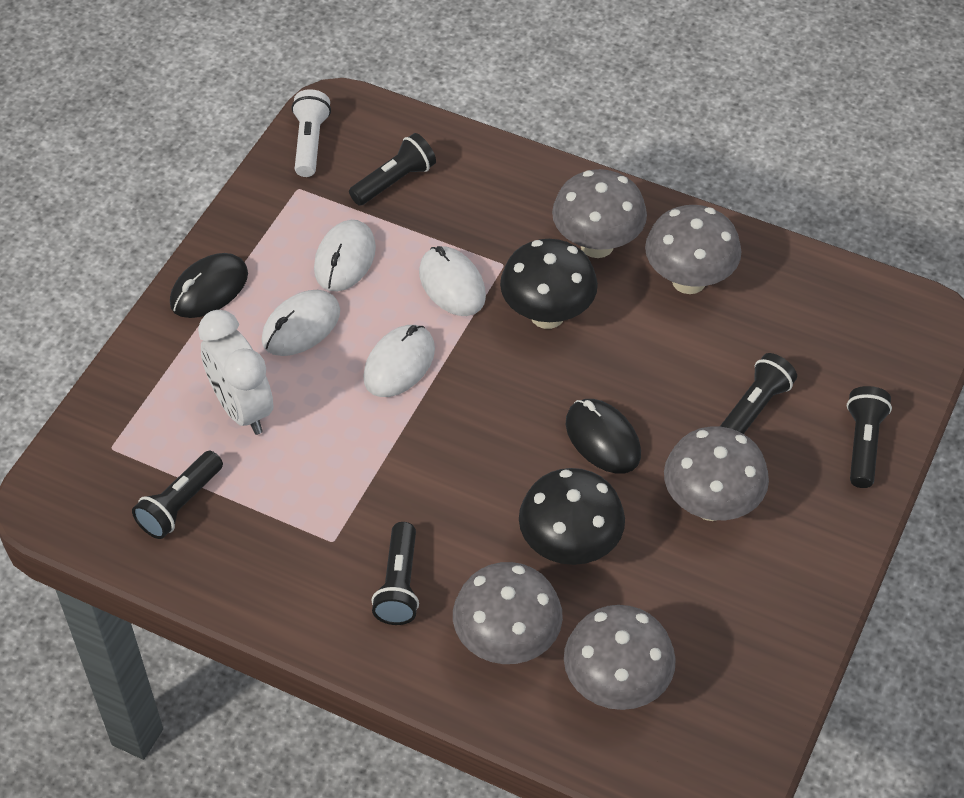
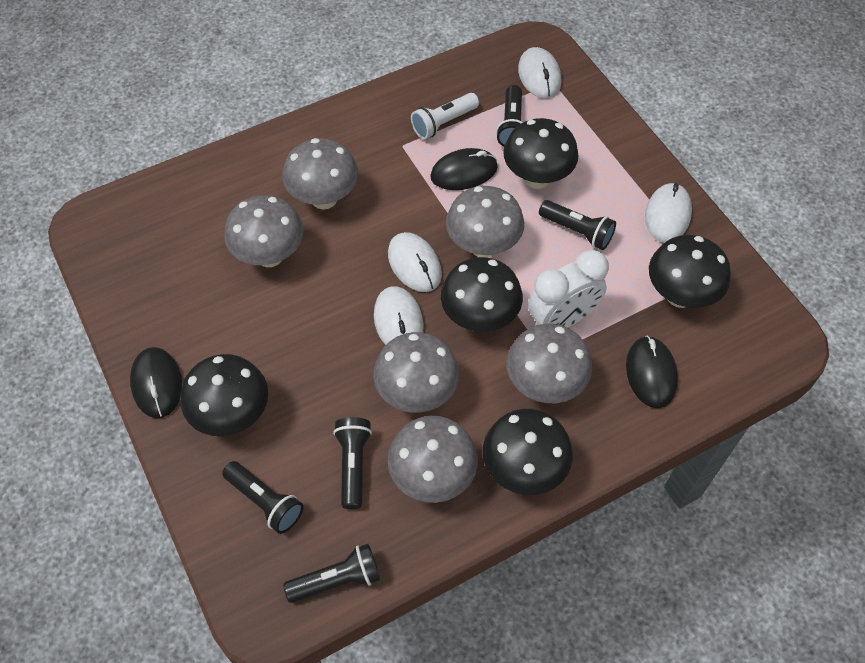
black mouse: [170,253,248,318] [566,399,641,474] = 2 -> [130,347,182,418] [430,148,498,190] [626,335,678,408] = 3
black mushroom: [500,239,598,329] [519,468,625,565] = 2 -> [181,354,268,436] [441,257,523,332] [483,409,573,495] [503,118,578,189] [649,235,731,308] = 5
grey mushroom: [453,562,563,664] [552,169,647,258] [564,605,676,710] [645,205,742,294] [664,426,769,521] = 5 -> [224,195,304,267] [282,138,358,209] [373,332,459,413] [388,416,478,503] [446,186,524,257] [507,324,592,403] = 6

